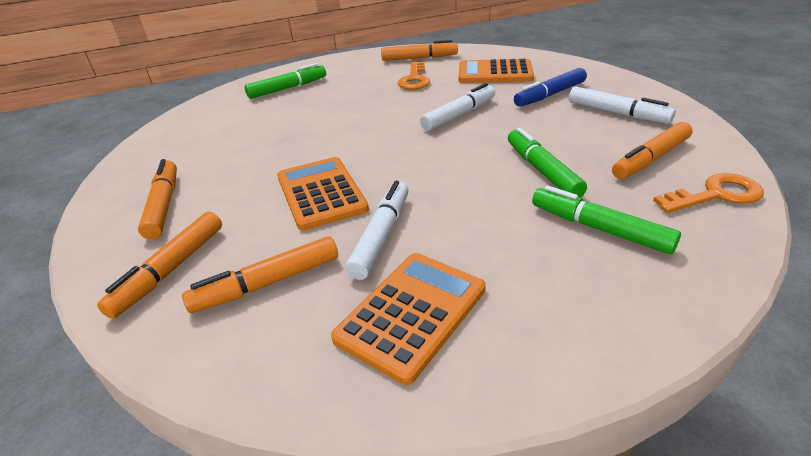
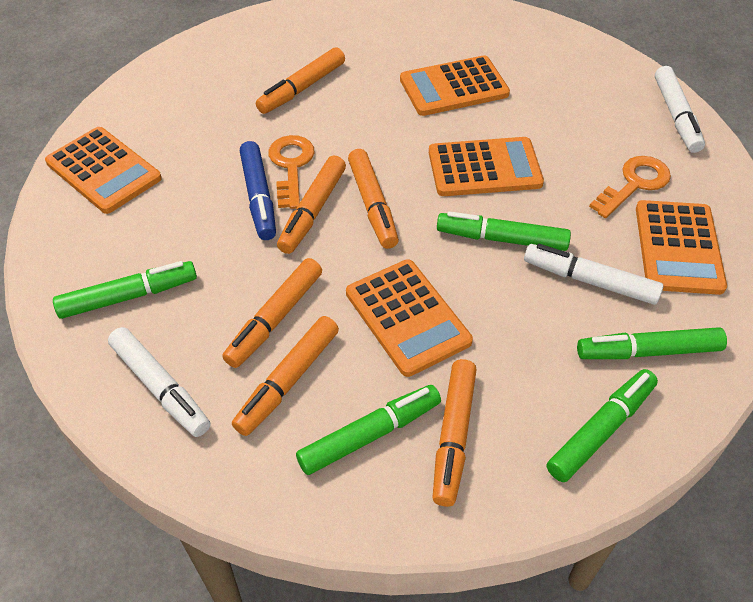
green marker: [245,63,326,99] [508,128,587,198] [532,185,681,254] = 3 -> [53,261,197,319] [296,385,441,475] [437,211,571,251] [547,369,658,482] [577,327,727,359] = 5
orange calculator: [277,157,369,231] [331,253,486,385] [459,59,534,83] = 3 -> [45,127,162,214] [346,259,473,377] [400,55,510,116] [429,137,544,196] [636,200,727,295] = 5
orange marker: [97,212,222,319] [138,159,177,239] [182,236,338,313] [381,40,458,61] [612,122,692,179] = 5 -> [222,258,322,368] [232,316,339,436] [256,47,345,114] [277,156,346,254] [348,149,399,249] [432,359,477,507] = 6

